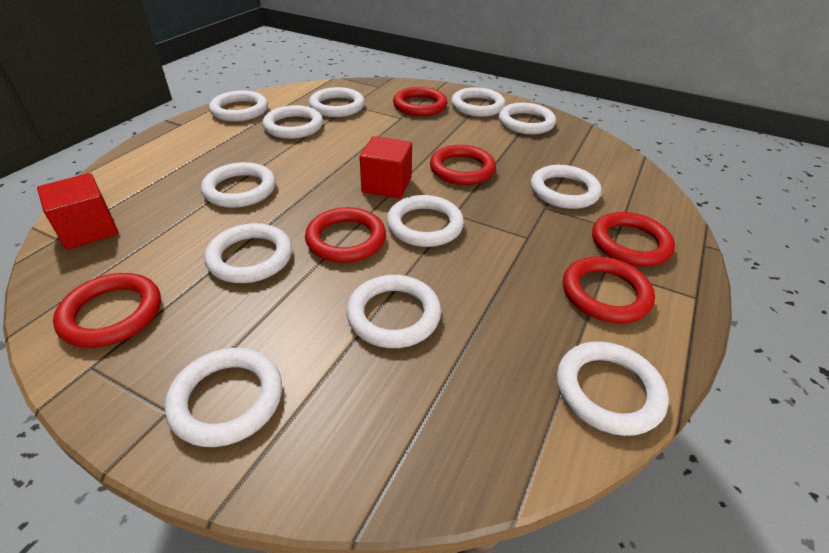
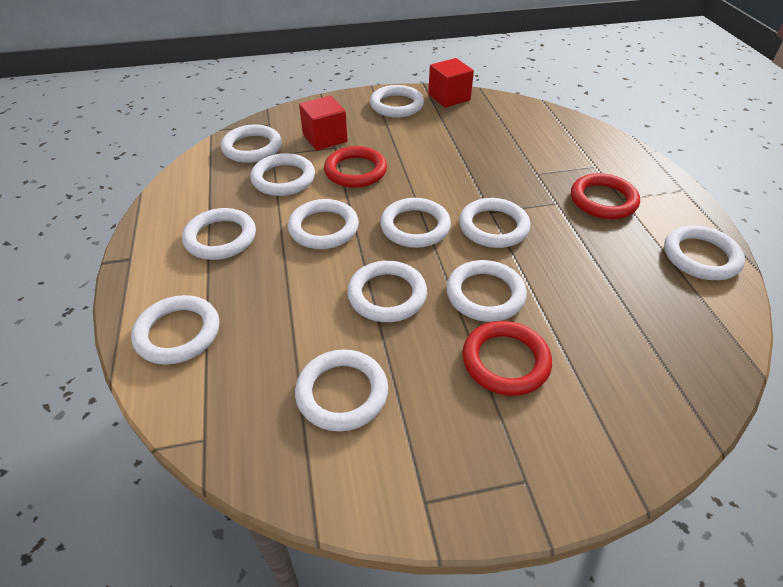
red ring: [53,273,161,348] [305,207,386,263] [393,87,448,116] [430,145,496,185] [563,256,655,323] [592,212,675,267] = 6 -> [324,146,387,188] [462,321,552,396] [571,173,640,219] = 3

